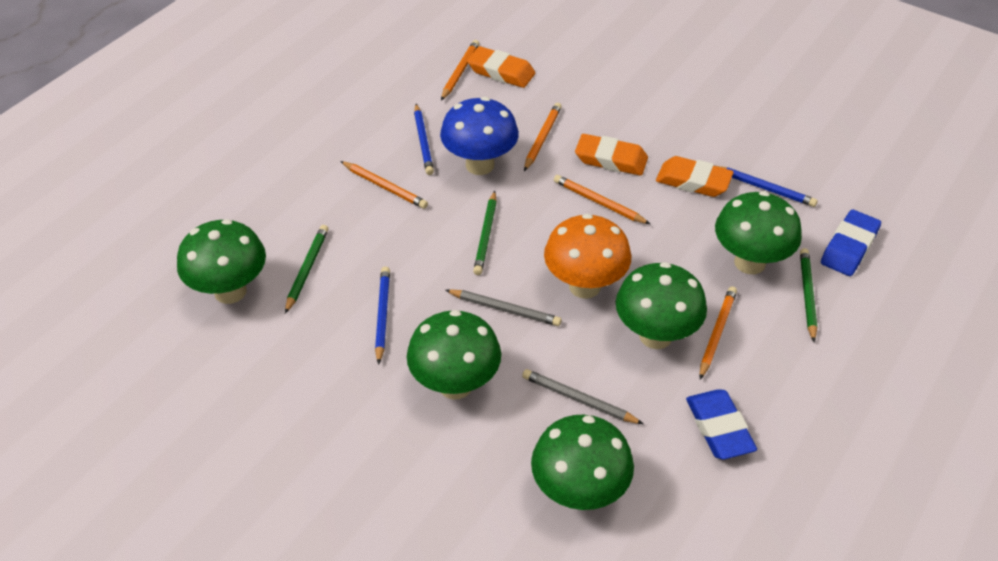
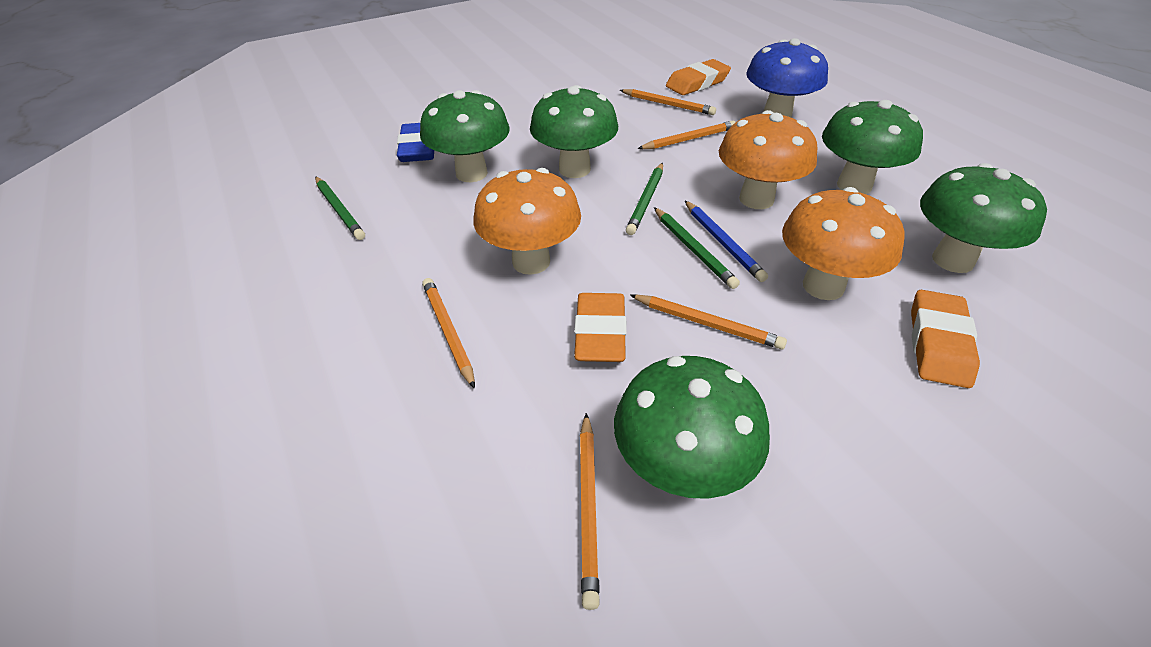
blue eraser: [686,389,757,459] [821,210,881,276] = 2 -> [397,123,434,162] = 1
blue pencil: [375,267,390,365] [414,104,434,175] [717,166,818,207] = 3 -> [685,201,768,282] = 1
grey pencil: [446,289,562,326] [522,369,643,424] = 2 -> none = 0
orange mushroom: [544,214,631,299] = 1 -> [473,168,581,275] [719,110,817,209] [782,187,905,300] = 3

